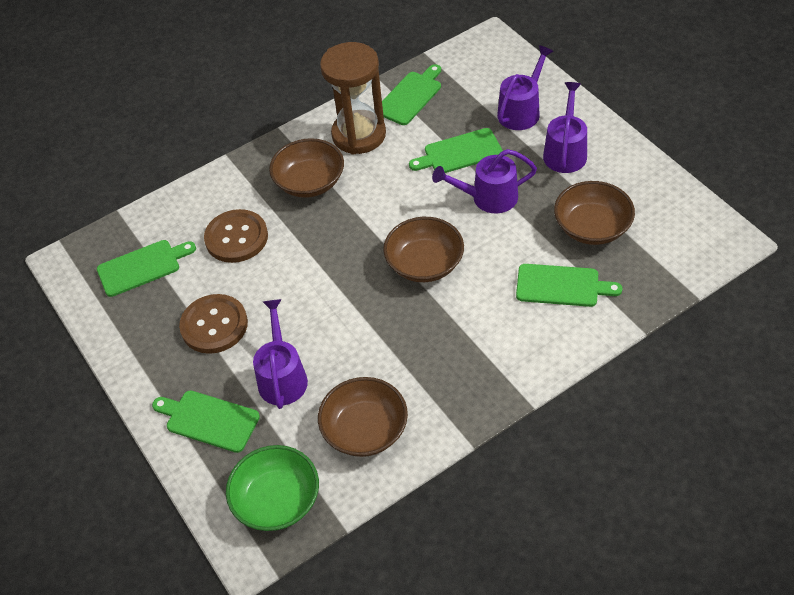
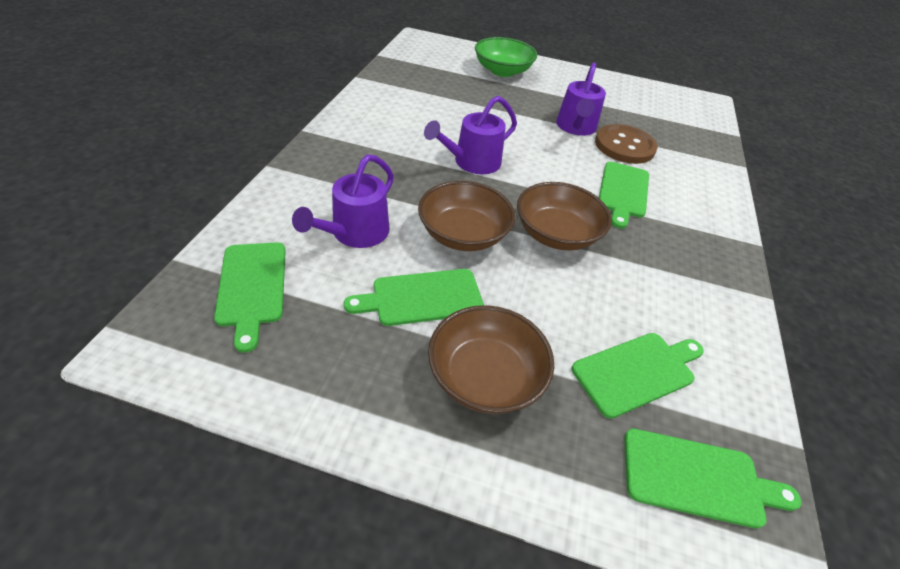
brown bowl: [269,138,344,198] [318,377,408,457] [383,217,464,282] [554,181,635,245] = 4 -> [418,181,515,251] [428,305,554,414] [517,182,612,250] = 3
brown button: [179,294,248,354] [204,209,268,263] = 2 -> [595,124,658,164] = 1
brown hourglass: [320,42,386,155] = 1 -> none = 0
purple watering can: [253,299,308,409] [432,149,537,214] [497,45,554,130] [543,82,587,173] = 4 -> [292,154,394,248] [424,96,517,174] [556,62,606,136] = 3

